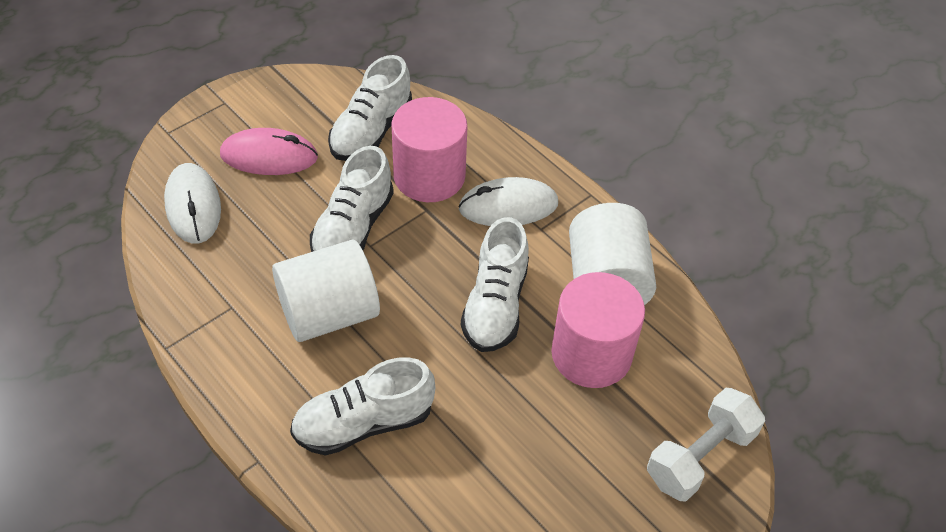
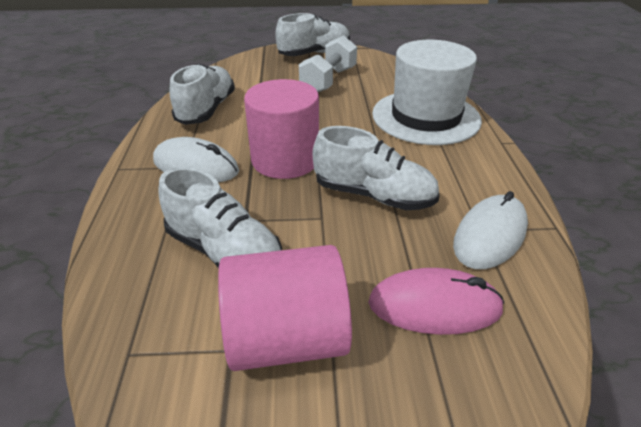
white cylinder: [272,240,380,342] [569,203,656,305] = 2 -> none = 0
white hat: none = 0 -> [372,40,482,145] = 1

